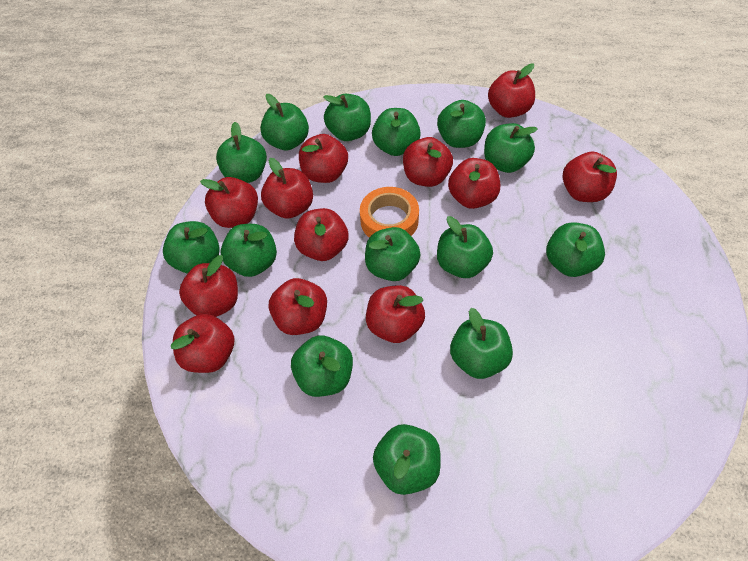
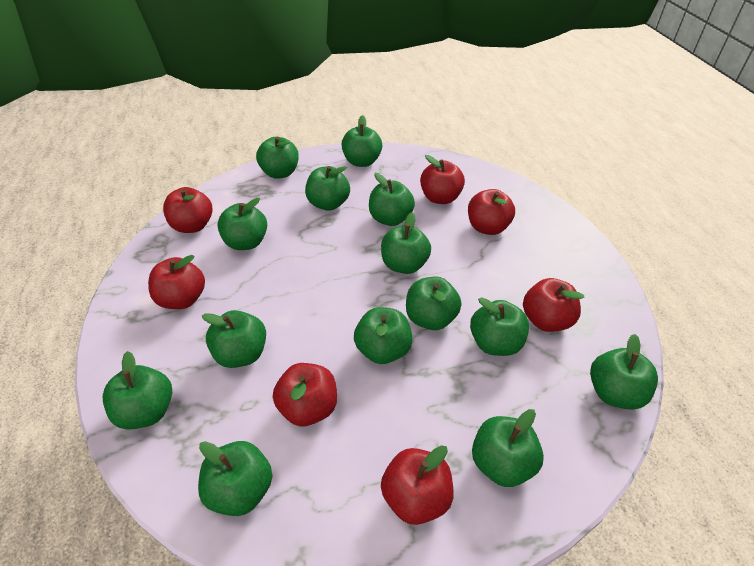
orange tape: [360,187,419,238] = 1 -> none = 0
red apple: [171,314,235,373] [179,255,238,317] [200,177,258,228] [261,158,313,219] [269,278,327,335] [294,208,349,261] [299,134,348,183] [366,285,425,343] [403,137,453,187] [448,158,500,209] [488,64,535,118] [563,151,617,202] = 12 -> [148,255,205,309] [163,187,212,233] [273,363,337,427] [381,445,454,525] [420,155,465,204] [468,189,515,235] [523,278,585,332] = 7

